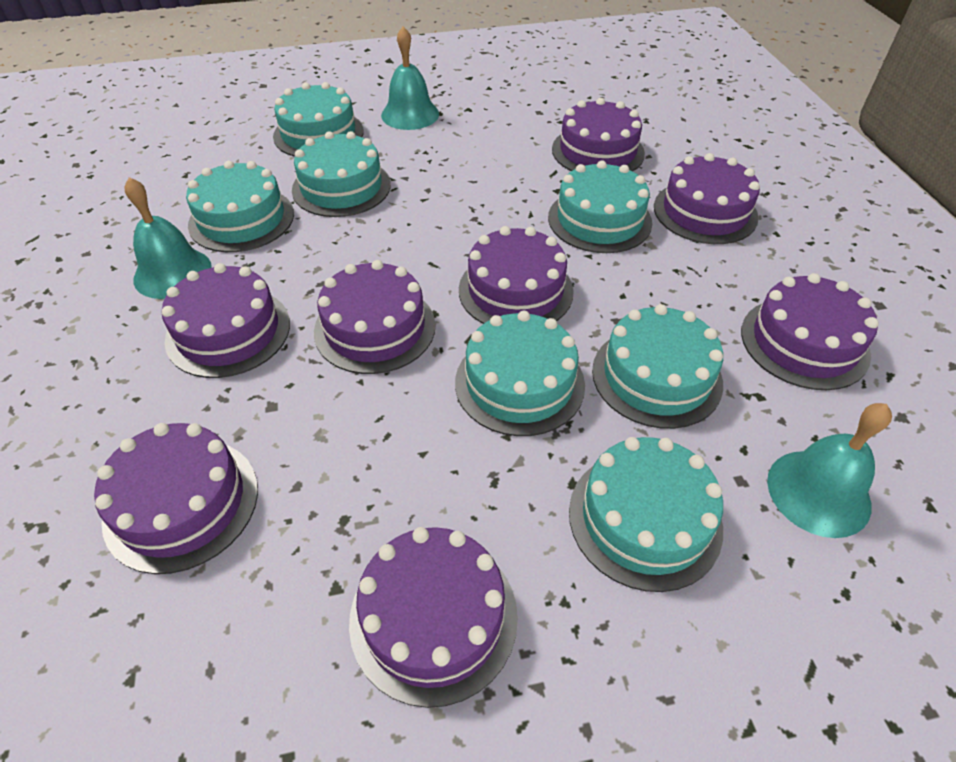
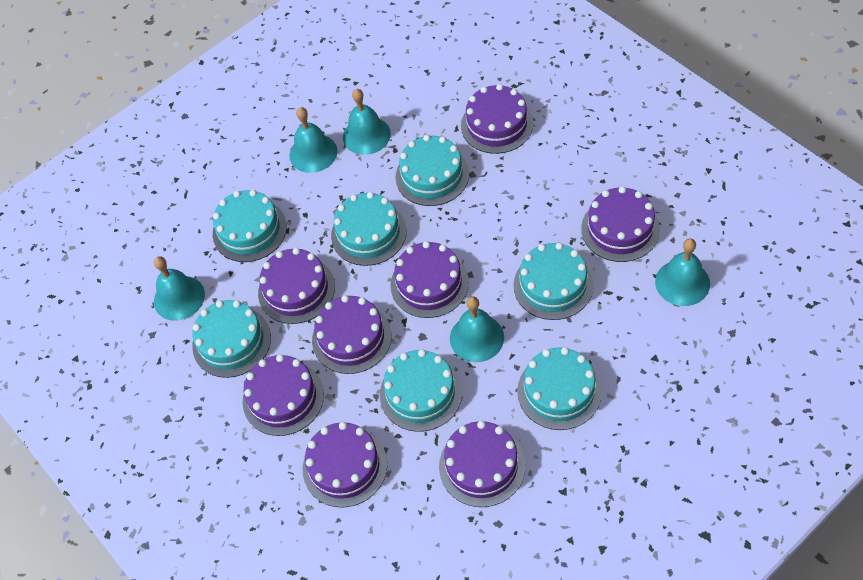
turquoise bell: [124,177,212,299] [381,27,439,130] [767,403,892,538] = 3 -> [154,256,205,321] [289,107,337,173] [343,89,391,155] [450,296,504,362] [655,239,710,306] = 5

